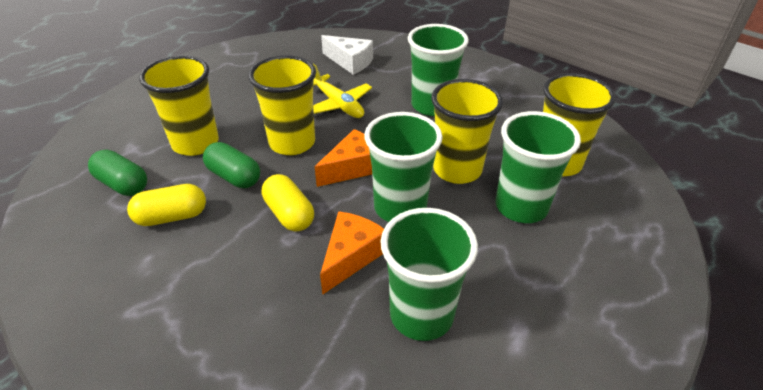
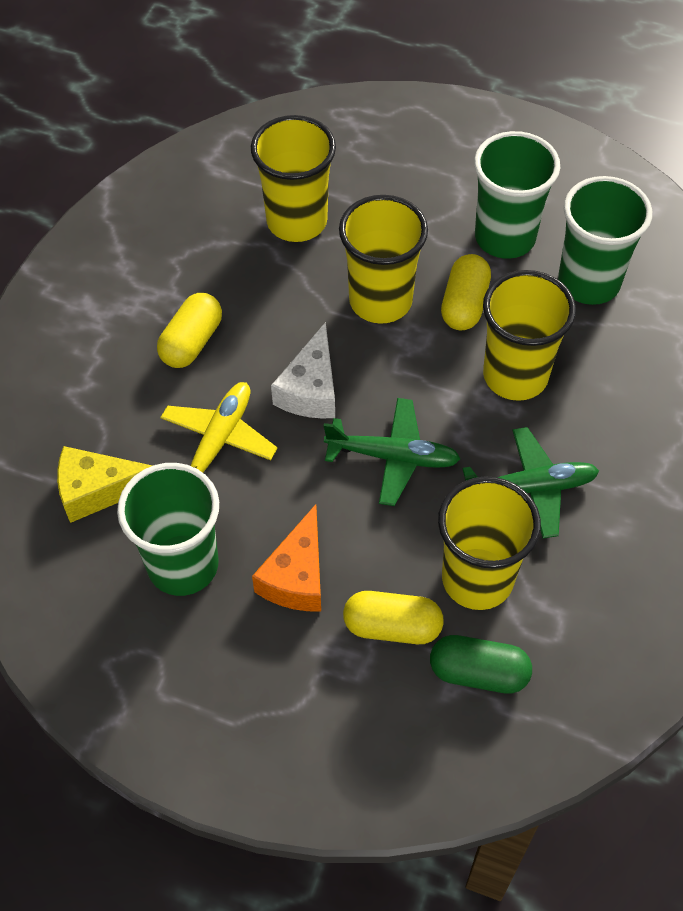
green capsule: [88,150,147,196] [203,142,260,188] = 2 -> [430,635,532,694] = 1
green cup: [364,112,442,222] [381,208,478,341] [408,24,469,116] [495,111,581,223] = 4 -> [117,463,219,596] [474,131,560,259] [558,176,652,305] = 3
green plane: none = 0 -> [324,398,461,506] [462,427,599,538] = 2
orange cheese: [315,129,372,187] [320,211,384,295] = 2 -> [252,504,321,612] = 1
yellow capsule: [127,184,206,226] [262,174,314,232] = 2 -> [157,293,222,368] [343,591,444,644] [441,254,491,330] = 3
yellow cheese: none = 0 -> [57,446,153,523] = 1

